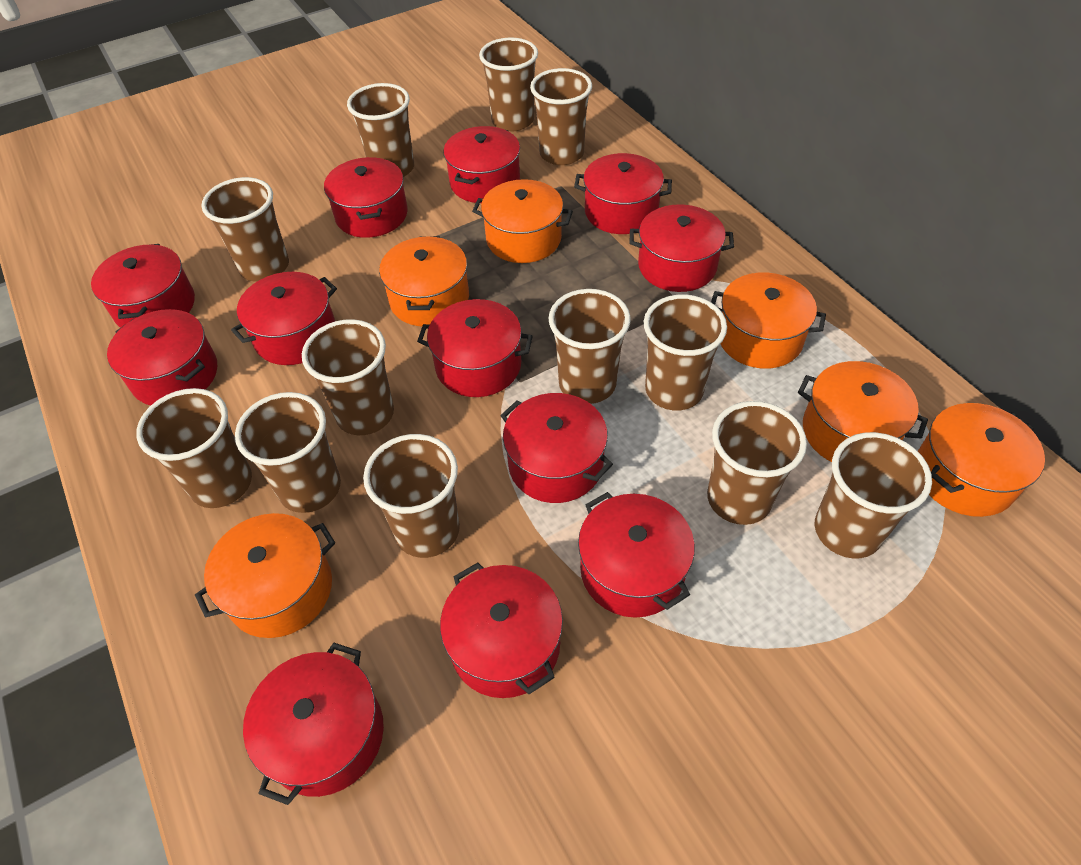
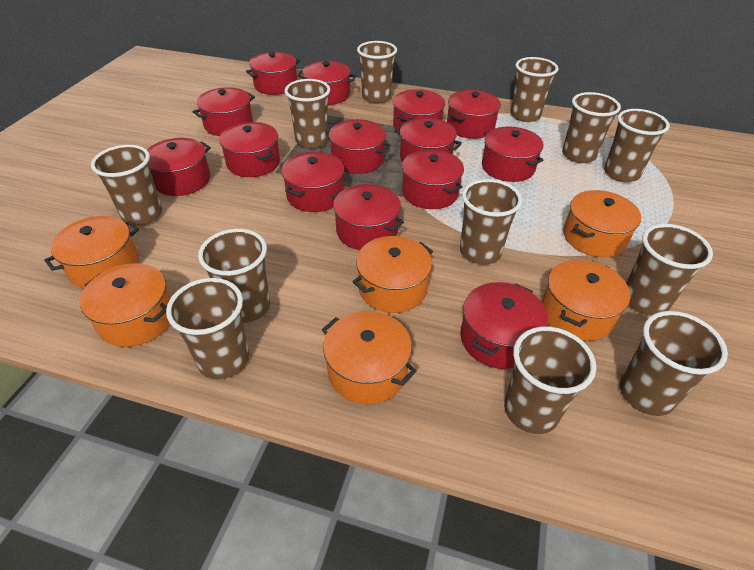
red pot: [91,244,195,328] [107,309,217,405] [231,272,337,365] [243,643,384,805] [324,157,408,238] [417,299,533,397] [440,563,563,698] [443,126,520,203] [500,393,613,503] [574,153,672,234] [578,492,695,618] [629,204,734,292] = 12 -> [147,138,211,196] [193,87,255,136] [219,122,280,177] [246,52,300,95] [282,152,344,212] [297,61,356,105] [326,119,391,174] [332,184,404,250] [393,89,445,132] [395,118,462,162] [402,149,464,209] [447,90,501,139] [460,282,548,369] [482,126,544,182] = 14

